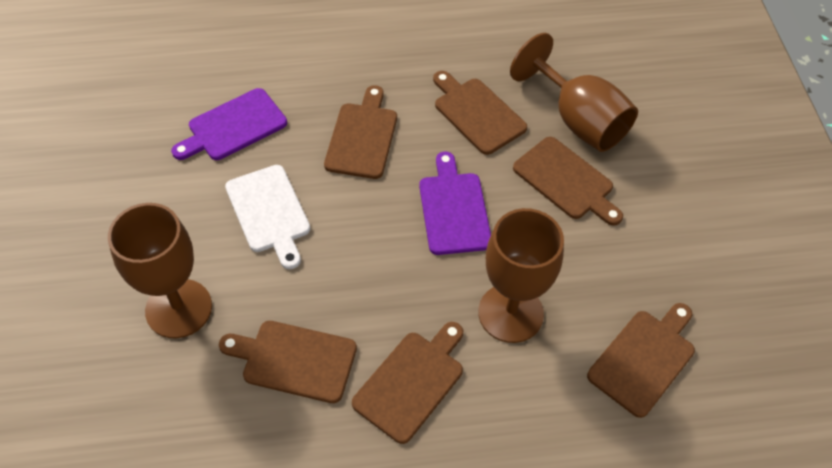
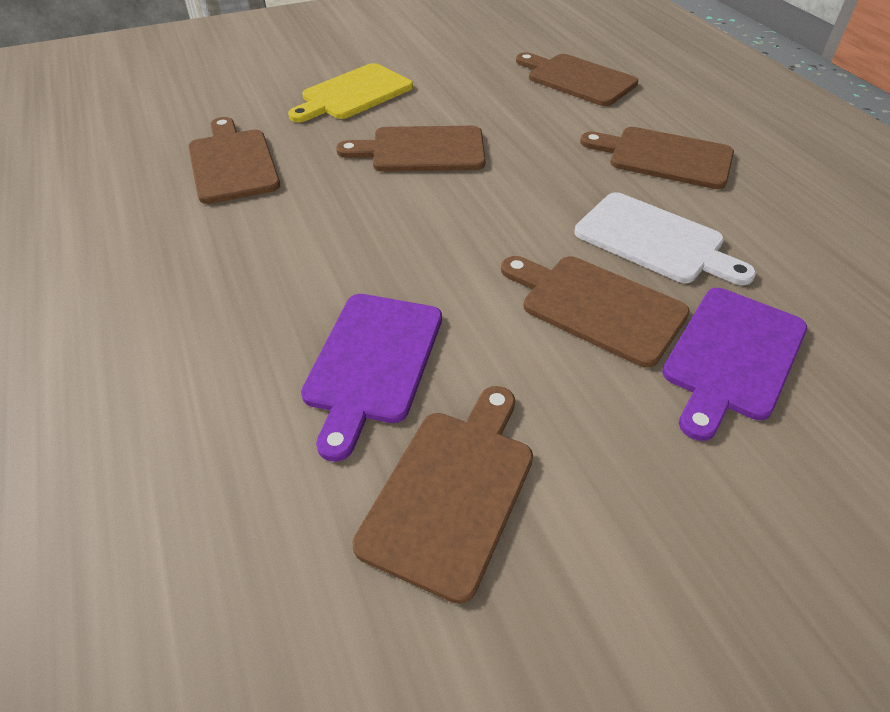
brown goblet: [108,203,212,338] [478,208,564,343] [510,33,638,152] = 3 -> none = 0
yellow cutting board: none = 0 -> [288,63,413,122] = 1

